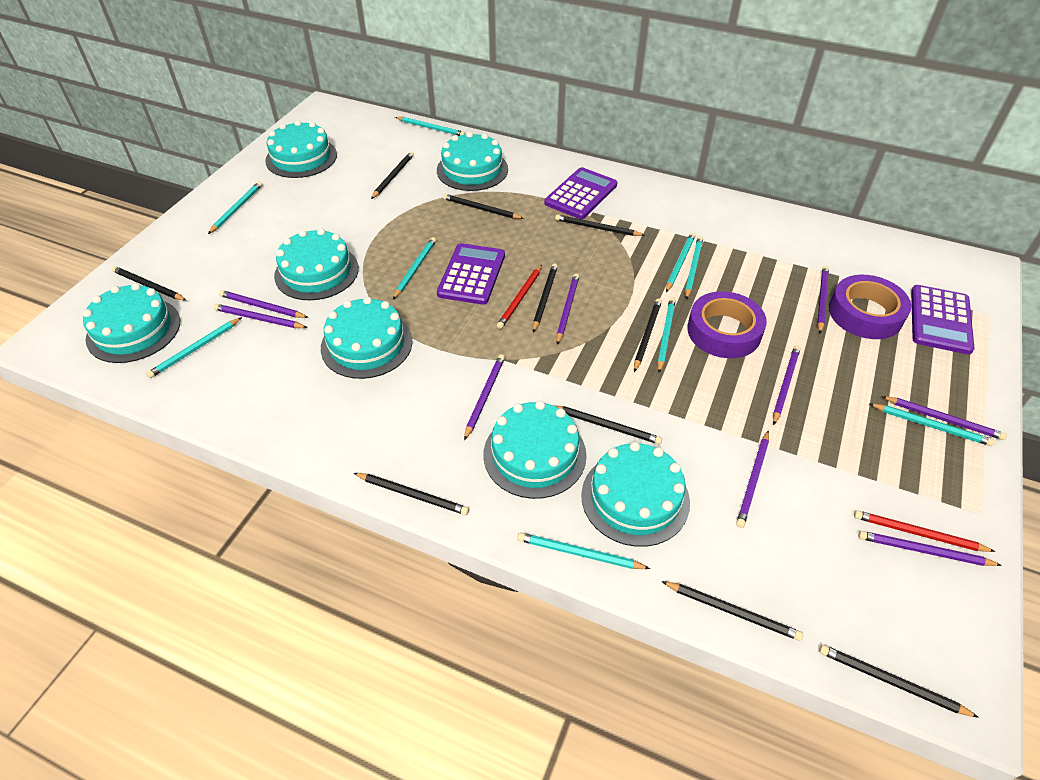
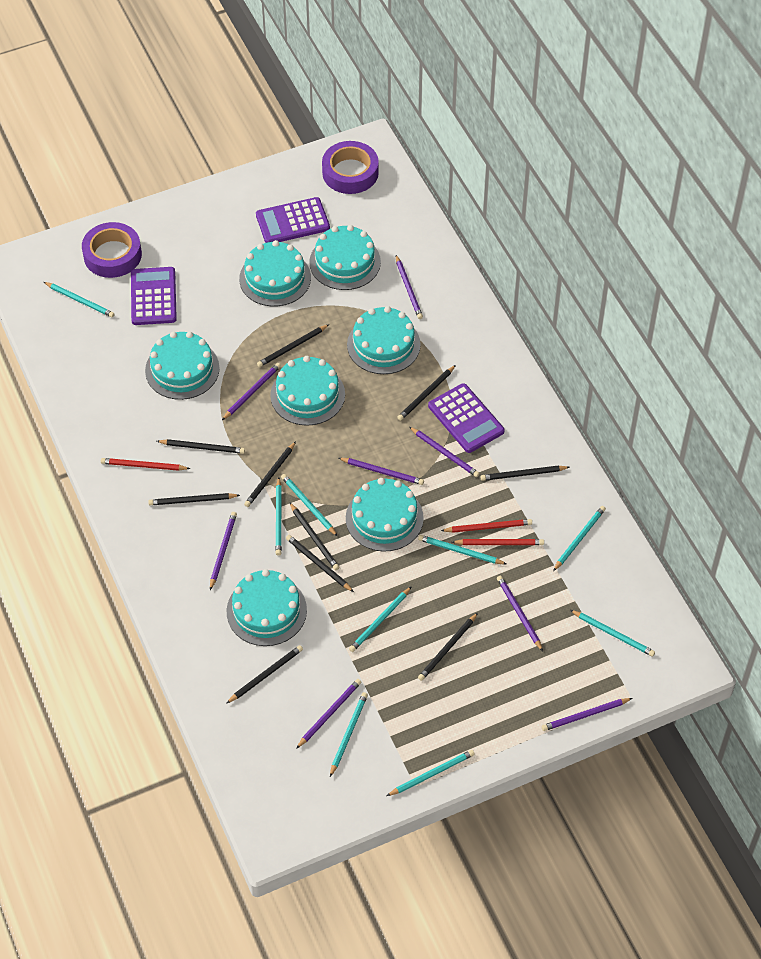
purple pencil: [213,304,308,328] [219,290,309,318] [464,354,505,440] [556,273,579,345] [736,431,769,528] [773,345,800,425] [817,266,829,334] [858,531,1002,566] [881,396,1007,440] = 9 -> [210,512,237,590] [222,363,281,420] [296,679,361,749] [339,458,424,485] [396,255,423,319] [410,427,480,477] [497,576,543,651] [542,698,632,731] = 8
red pencil: [497,265,542,329] [854,510,996,552] = 2 -> [101,458,190,471] [441,519,532,533] [452,539,544,545] = 3

